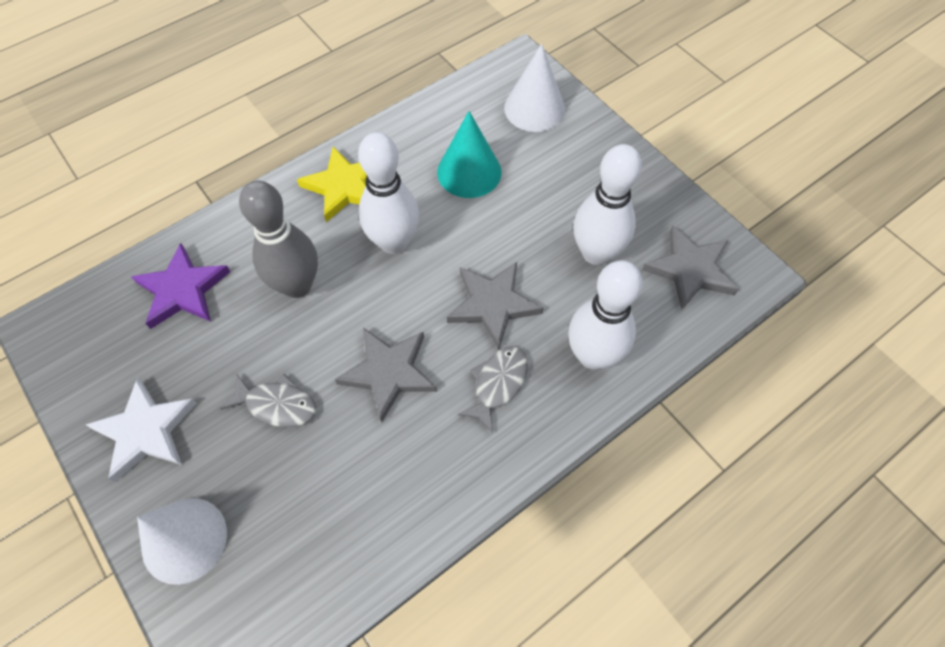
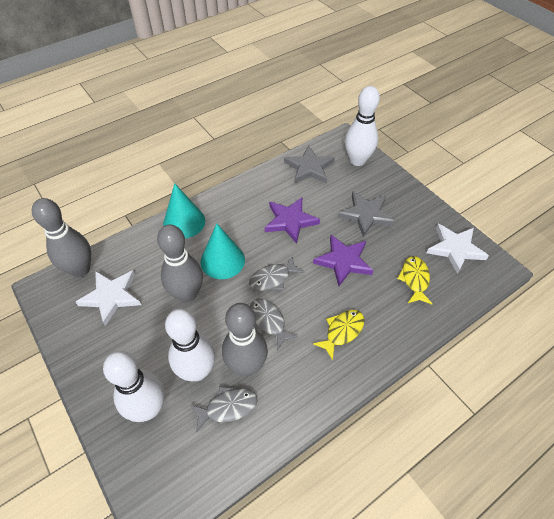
grey bowling pin: [239,181,318,298] = 1 -> [32,198,91,277] [157,225,203,303] [222,303,268,376] = 3
grey fish: [220,373,316,427] [458,346,528,433] = 2 -> [190,386,257,433] [249,257,304,291] [250,298,298,350] = 3
grey star: [335,328,437,422] [447,262,543,349] [642,225,739,311] = 3 -> [284,145,335,184] [338,191,395,237] = 2
purple star: [131,243,231,329] = 1 -> [265,197,320,244] [313,235,373,286] = 2
turquoise cone: [437,111,502,198] = 1 -> [163,183,205,238] [200,223,245,279] = 2
white cone: [137,498,227,585] [504,44,565,132] = 2 -> none = 0
white star: [86,378,197,482] = 1 -> [76,270,141,326] [427,224,489,274] = 2
yellow fish: none = 0 -> [313,310,364,361] [397,256,433,304] = 2
yellow star: [297,146,367,222] = 1 -> none = 0

